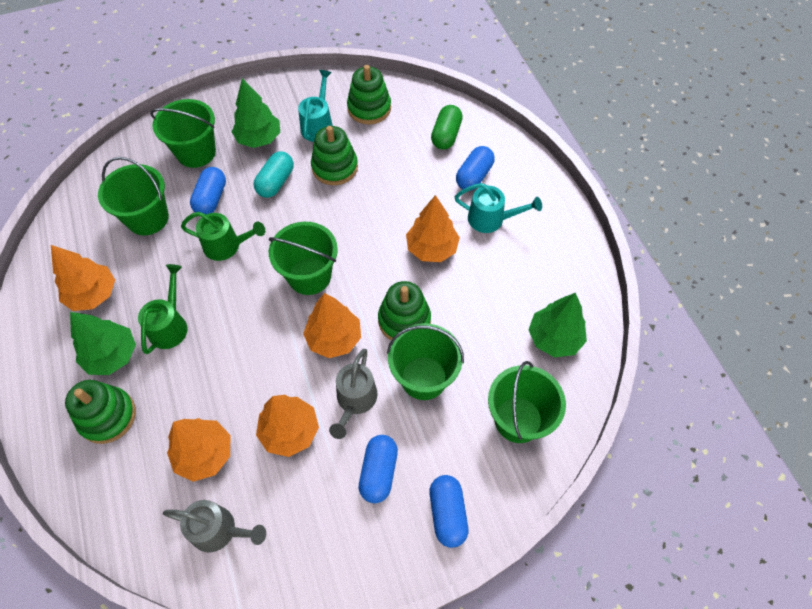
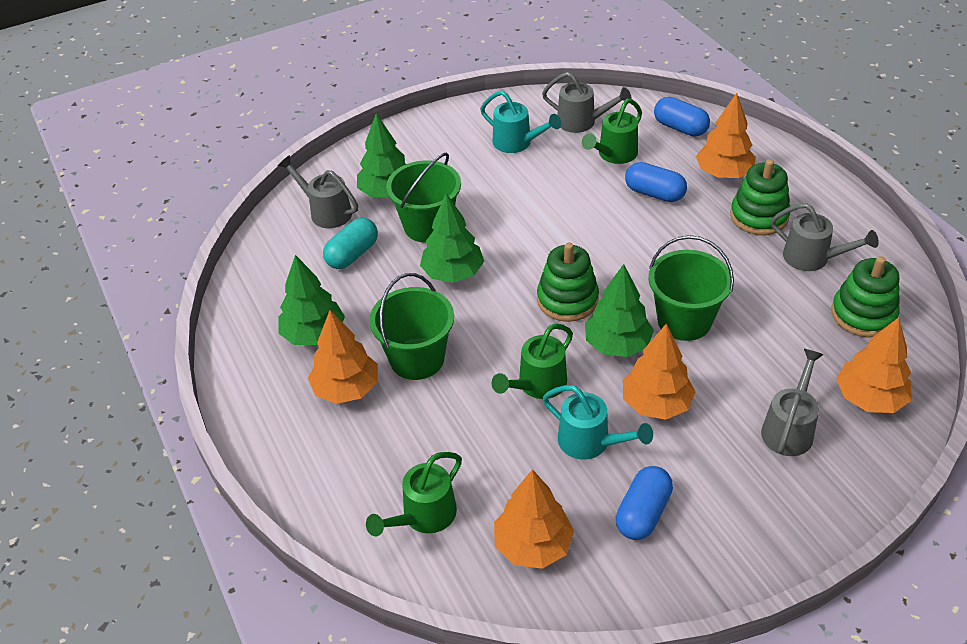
blue capsule: [190,167,226,215] [359,435,398,503] [430,475,468,548] [456,146,495,191] = 4 -> [616,466,673,540] [625,162,687,202] [654,97,710,137] = 3
green bucket: [98,157,169,235] [150,99,216,168] [269,222,338,295] [387,323,464,400] [488,361,566,443] = 5 -> [369,273,454,380] [386,153,461,243] [648,235,734,341] = 3
green capsule: [431,105,463,150] = 1 -> none = 0
green stacking toy: [65,380,136,444] [311,126,358,185] [347,65,391,124] [378,281,431,340] = 4 -> [537,243,599,322] [730,159,791,235] [831,256,900,337] = 3
green tree: [70,312,136,375] [232,78,280,148] [528,293,587,357] = 3 -> [278,255,345,345] [357,113,406,197] [420,193,484,283] [585,264,654,357] = 4
green watering can: [138,264,187,354] [181,212,265,261] = 2 -> [366,452,462,537] [492,323,573,399] [582,99,642,164] = 3
grey watering can: [163,500,266,552] [329,349,378,439] = 2 -> [278,155,358,228] [542,72,631,133] [761,349,824,456] [771,203,879,271] = 4

